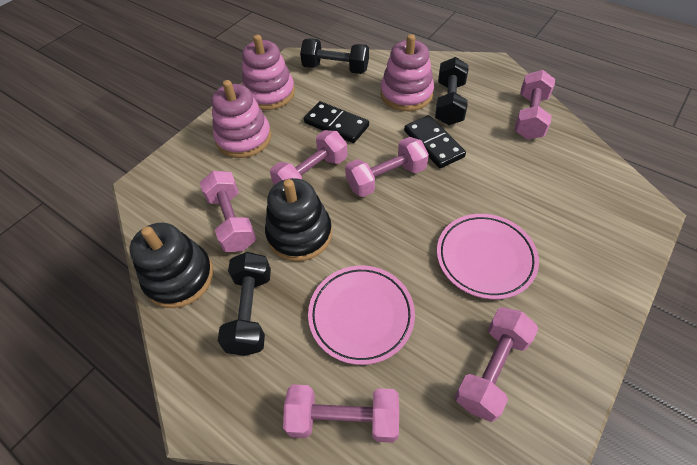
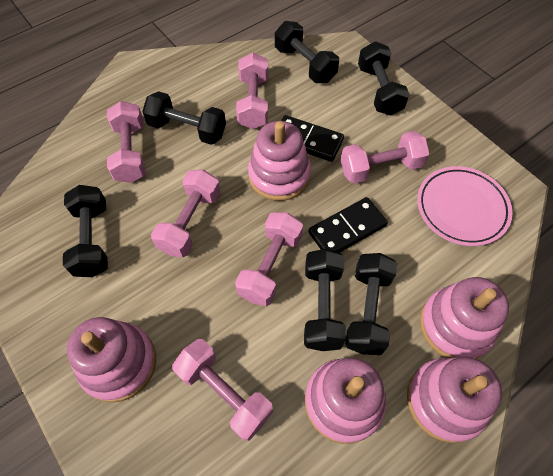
black dumbbell: [218,252,271,356] [300,38,369,74] [435,57,469,125] = 3 -> [63,185,108,277] [142,91,226,145] [275,21,339,83] [304,249,346,351] [345,253,397,355] [358,41,410,116] = 6
black stacking toy: [130,223,213,308] [265,178,332,262] = 2 -> none = 0
pink plate: [308,266,415,365] [437,214,539,299] = 2 -> [417,166,513,246] = 1
pink stacking toy: [211,80,271,158] [242,35,295,110] [381,34,434,111] = 3 -> [67,317,156,403] [248,121,311,201] [305,358,386,444] [407,357,502,443] [420,277,509,359] = 5

